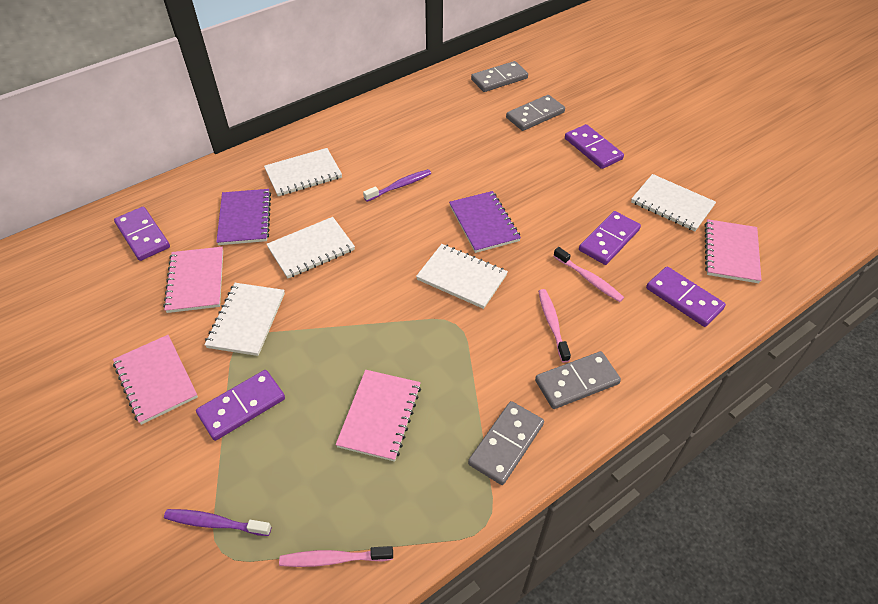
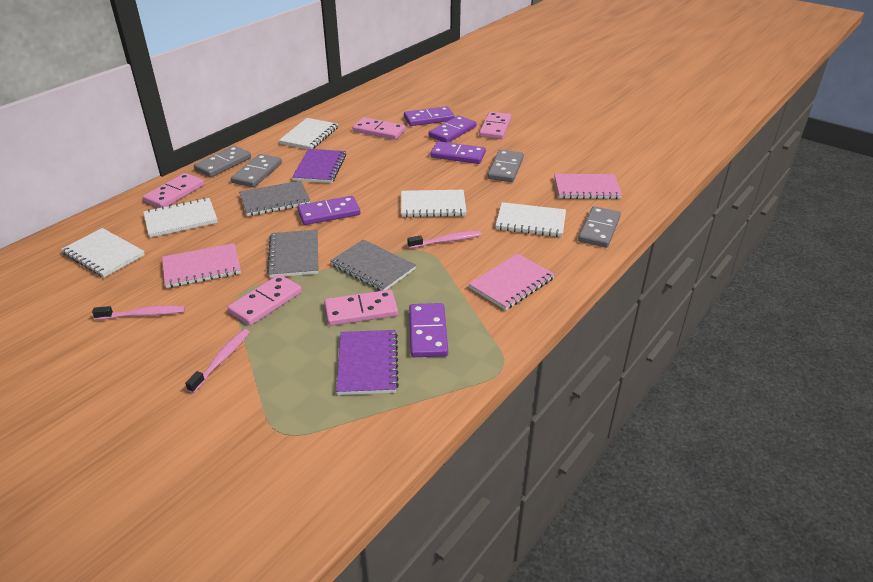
grey notebook: none = 0 -> [239,180,310,216] [267,230,318,278] [330,239,416,291] = 3
pink domino: none = 0 -> [143,173,204,208] [228,274,302,326] [324,290,398,326] [353,117,406,140] [479,112,511,139] = 5
pink notebook: [113,335,198,425] [163,247,223,313] [336,370,421,462] [705,219,762,283] = 4 -> [162,243,241,288] [469,253,555,310] [554,174,622,199] = 3
purple toothbrush: [164,509,271,536] [363,169,431,202] = 2 -> none = 0

